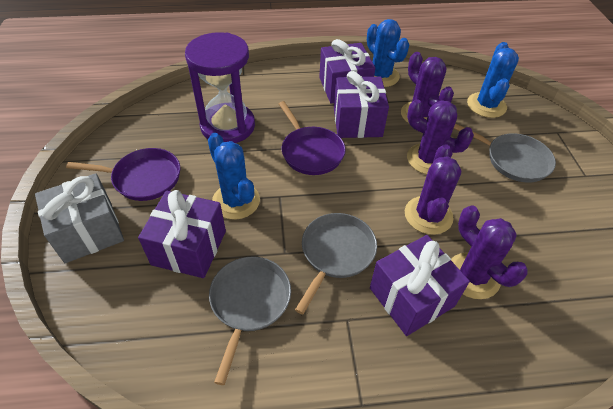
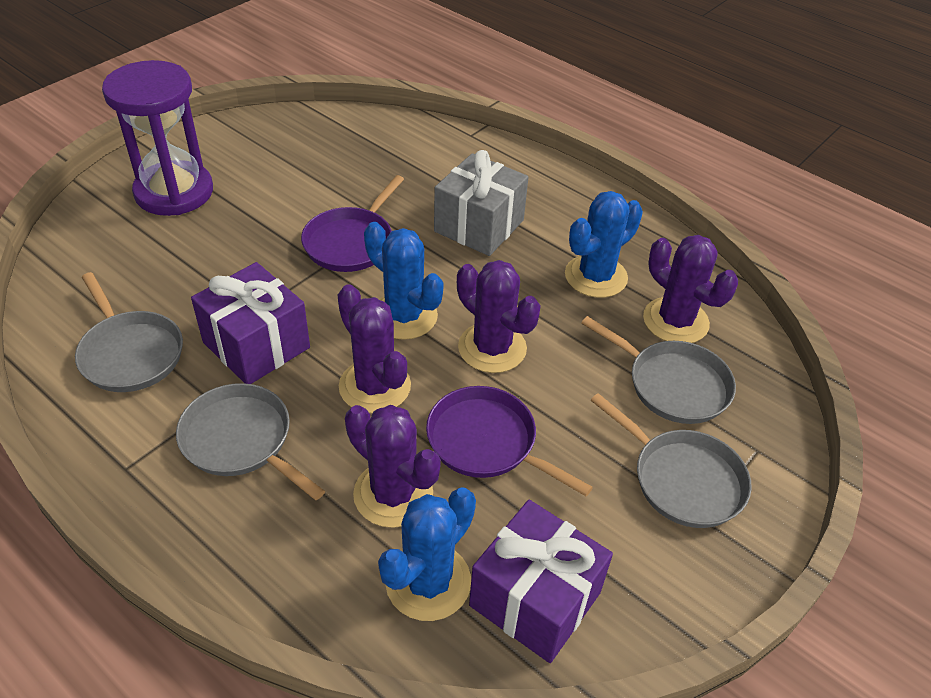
grey pan: [209,256,291,385] [295,213,377,315] [453,123,556,183] = 3 -> [75,272,183,392] [176,383,325,500] [581,316,736,424] [591,393,752,528] = 4
purple gift: [138,190,226,278] [319,39,375,103] [334,71,389,138] [370,235,470,336] = 4 -> [191,262,310,384] [469,500,613,663] = 2

